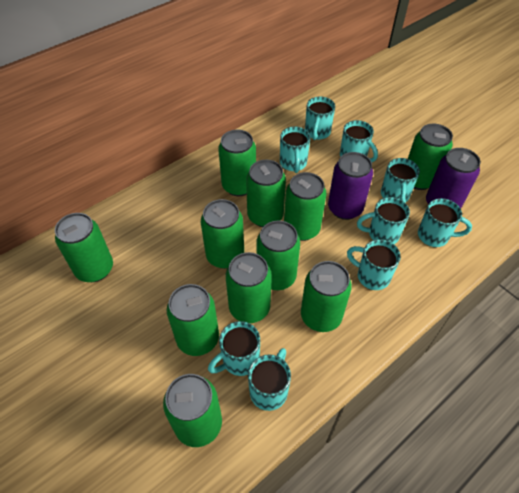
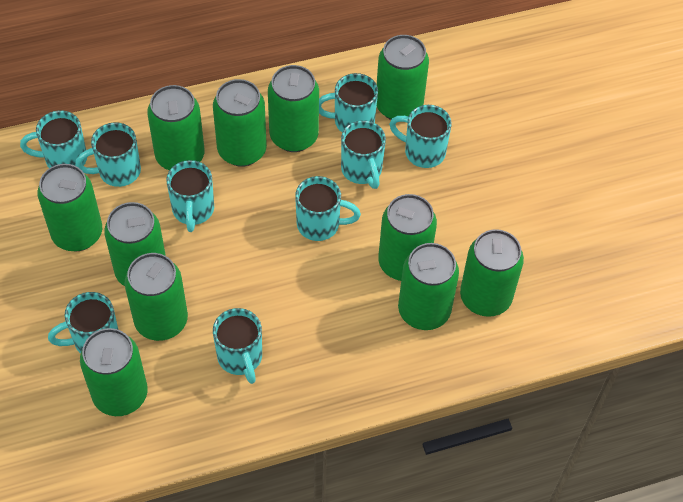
purple can: [328,152,373,220] [426,148,481,208] = 2 -> none = 0

